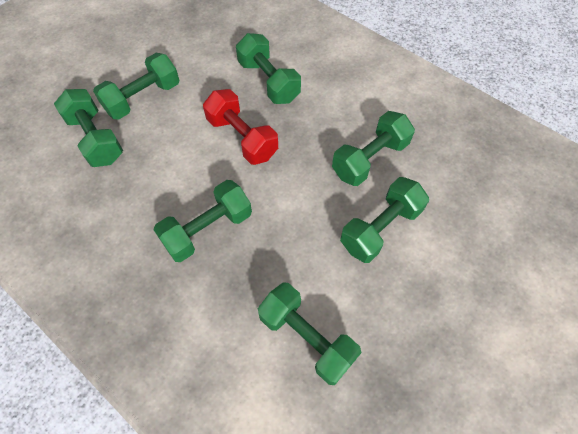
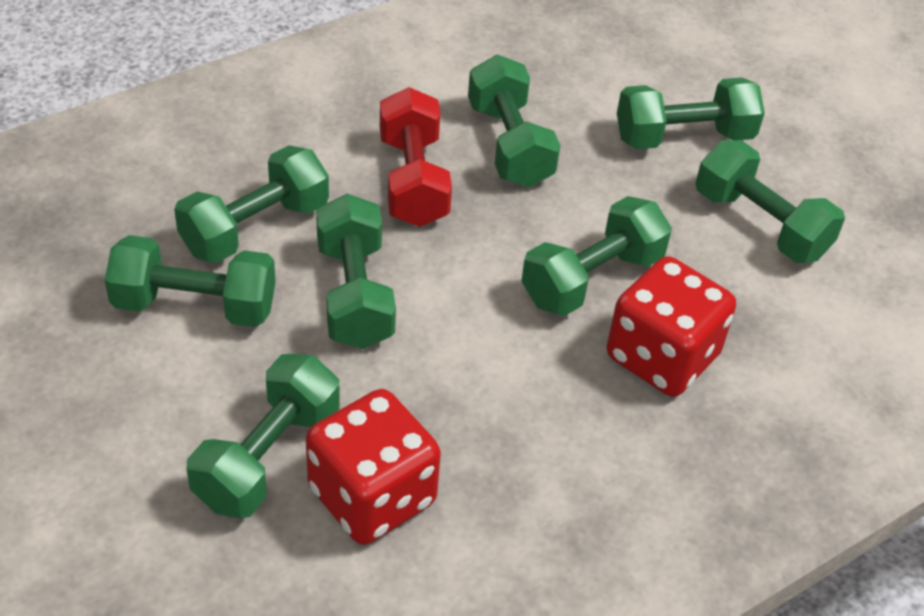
green dumbbell: [54,89,123,167] [93,53,180,120] [153,180,252,262] [236,33,301,104] [258,283,362,385] [332,111,415,186] [340,177,429,263] = 7 -> [105,235,276,327] [174,145,329,263] [187,354,340,518] [316,194,396,349] [468,55,560,187] [521,196,672,316] [617,77,765,150] [695,140,845,263] = 8
red dice: none = 0 -> [306,389,441,545] [607,256,736,397] = 2

